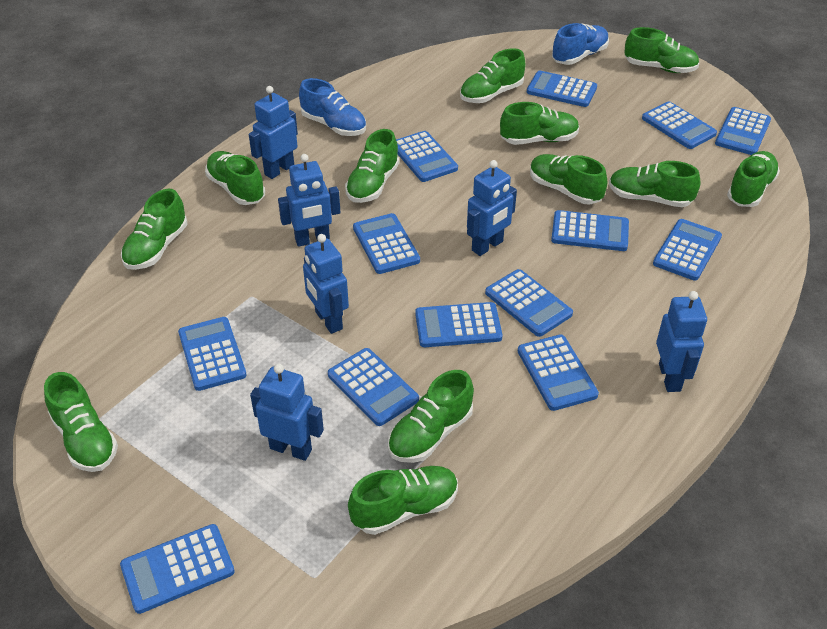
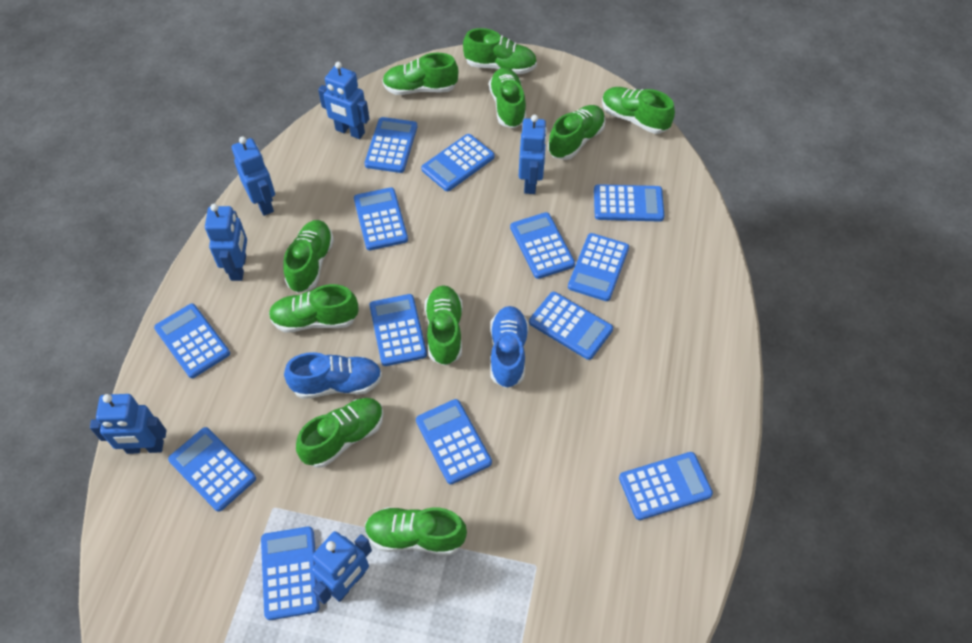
green shoe: [44,372,118,472] [121,189,188,270] [205,151,265,205] [345,129,399,203] [348,466,458,535] [388,370,474,463] [460,48,525,103] [500,102,579,145] [530,154,607,204] [609,161,701,207] [624,27,699,73] [727,151,780,207] = 12 -> [269,284,359,332] [283,220,334,293] [296,398,384,468] [365,507,467,555] [382,53,458,95] [425,285,463,366] [463,28,537,74] [489,68,526,128] [548,105,606,160] [602,87,675,134] = 10

